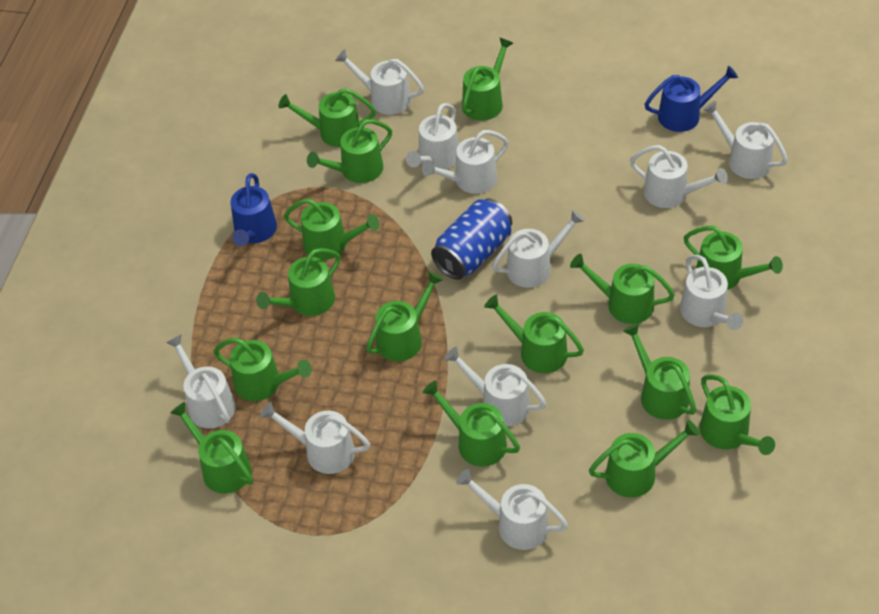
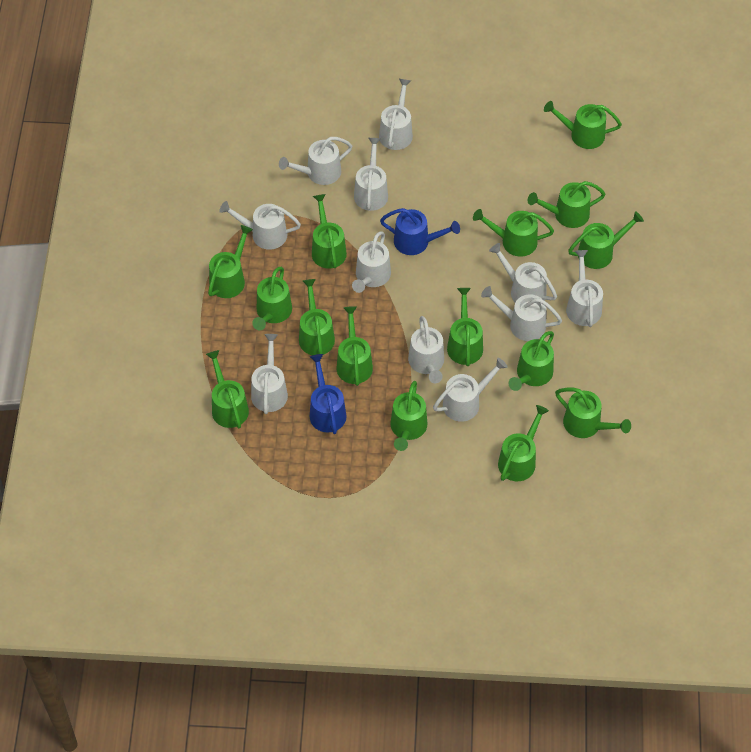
blue can: [431,198,512,280] = 1 -> none = 0

